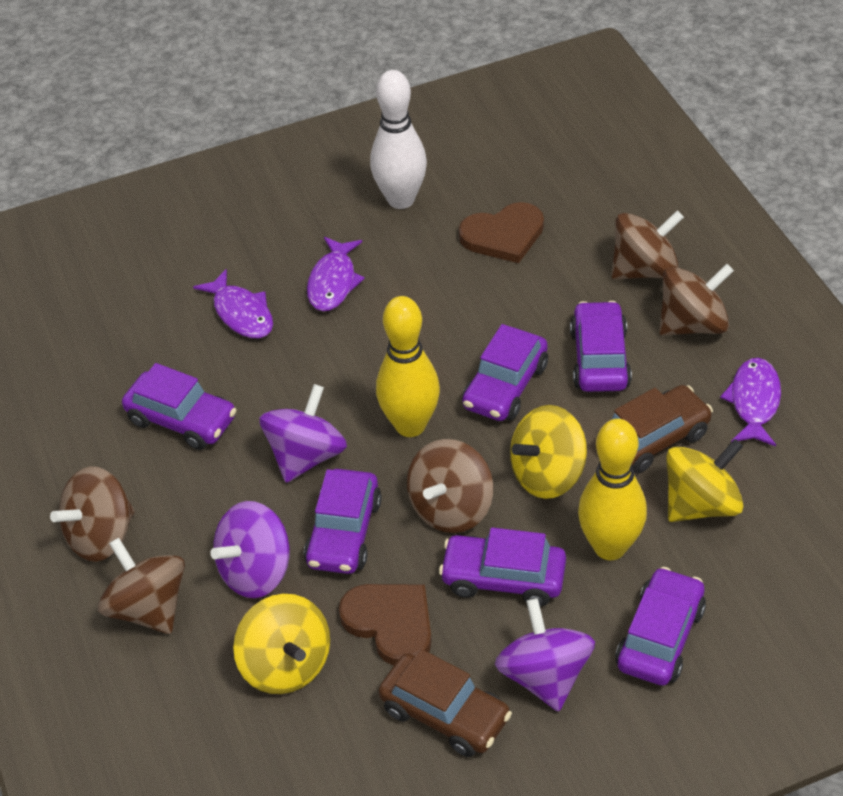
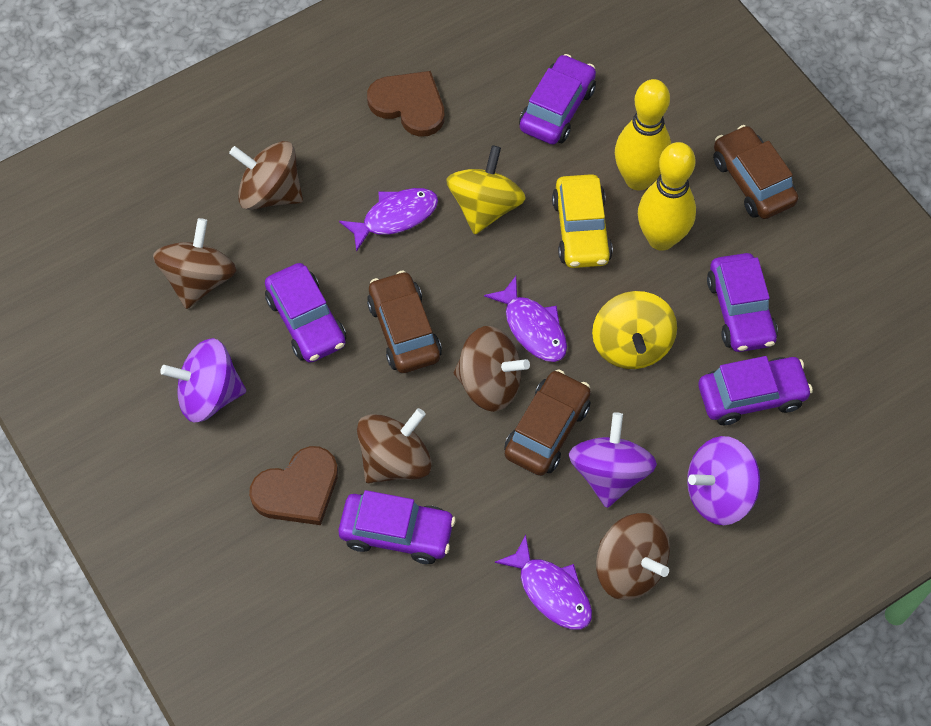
brown car: [379,649,512,757] [611,385,713,473] = 2 -> [367,271,442,373] [504,369,591,476] [713,125,798,219] = 3
purple car: [122,363,237,450] [304,469,382,574] [439,527,566,606] [462,324,548,421] [570,301,632,392] [615,567,706,686] = 6 -> [265,263,346,363] [338,490,456,564] [519,54,596,144] [699,356,813,425] [707,253,778,352] = 5
white bowling pin: [370,70,427,209] = 1 -> none = 0
yellow car: none = 0 -> [552,174,613,268] = 1
yellow spinning top: [233,594,330,694] [510,405,587,499] [666,439,743,522] = 3 -> [446,145,526,234] [592,291,677,369] = 2

